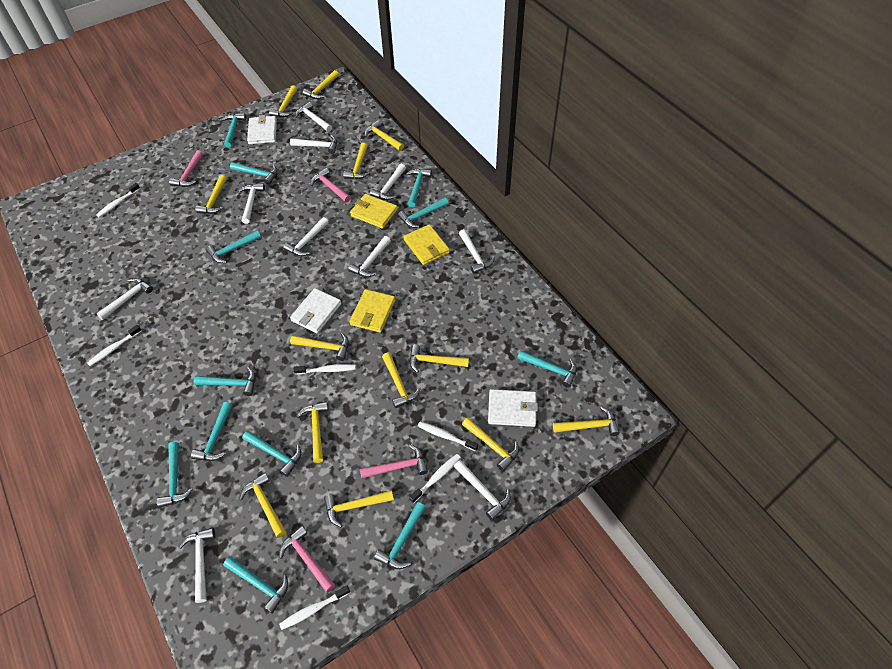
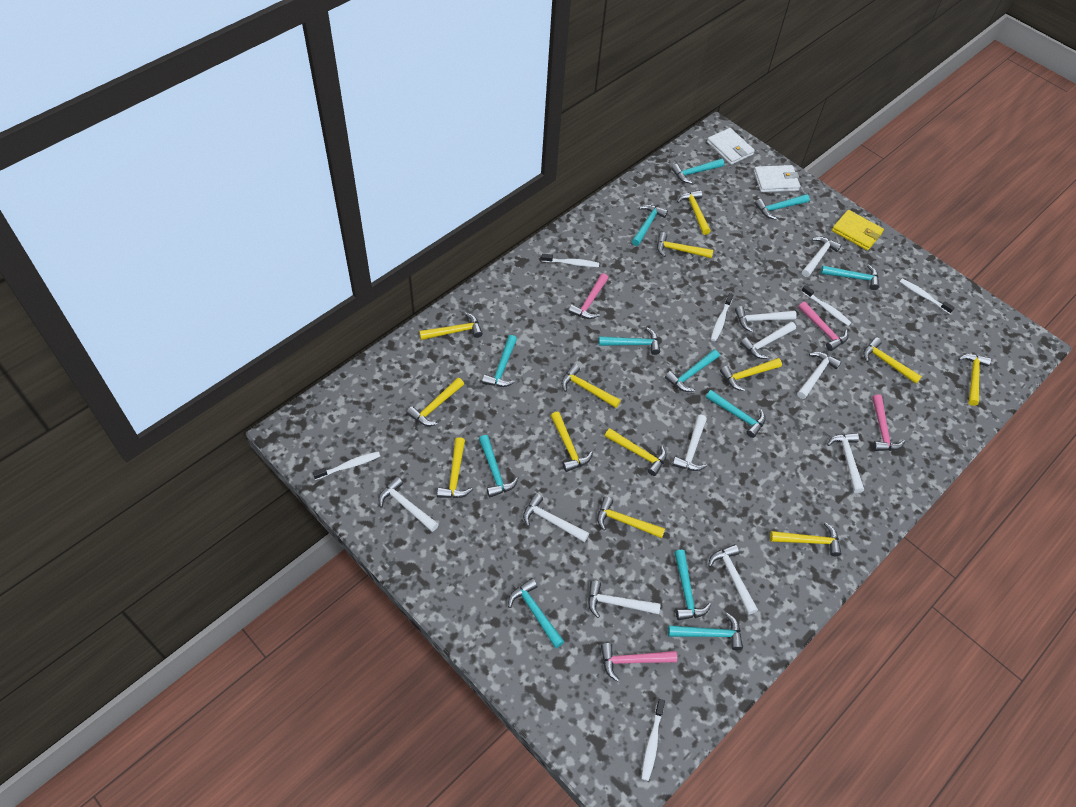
white wallet: [247,115,277,144] [290,288,342,334] [488,389,538,427] = 3 -> [707,128,755,165] [754,165,800,192] = 2
yellow wallet: [350,194,398,229] [350,289,395,333] [404,224,450,265] = 3 -> [832,210,884,251] = 1

